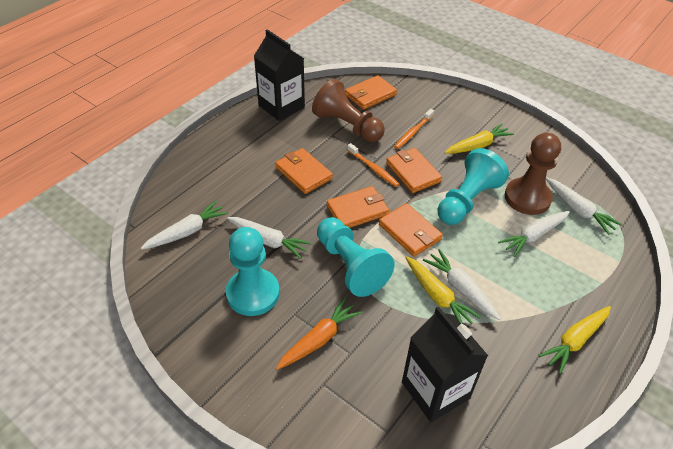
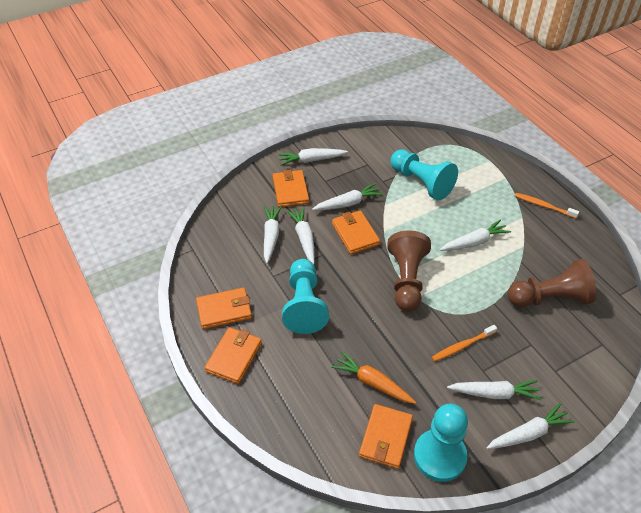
black carton: [254,29,305,121] [402,306,488,422] = 2 -> none = 0
white carrot: [141,201,228,250] [227,217,311,259] [423,249,501,320] [498,211,570,257] [546,177,622,235] = 5 -> [264,205,282,264] [278,148,348,165] [286,206,315,264] [312,183,383,210] [440,219,511,251] [447,380,542,400] [486,403,575,449] = 7
yellow carrot: [405,256,481,324] [444,123,514,154] [539,306,611,374] = 3 -> none = 0

